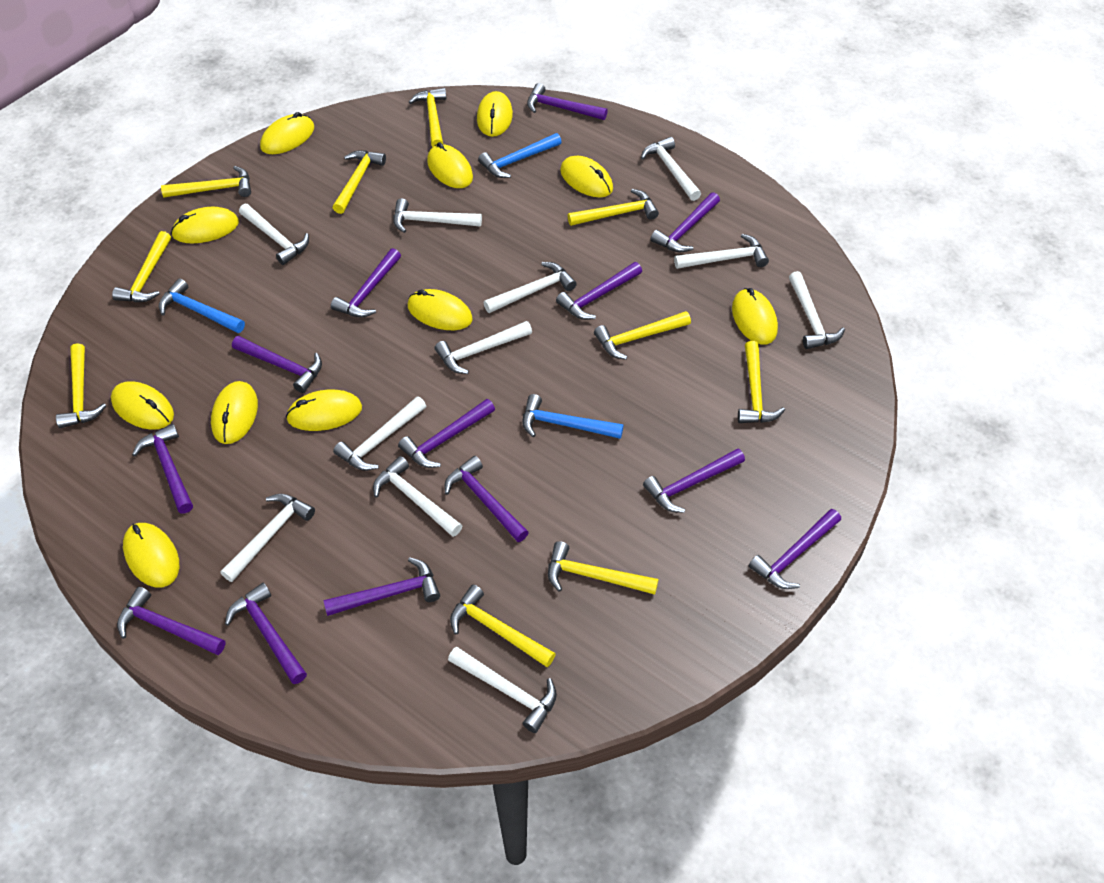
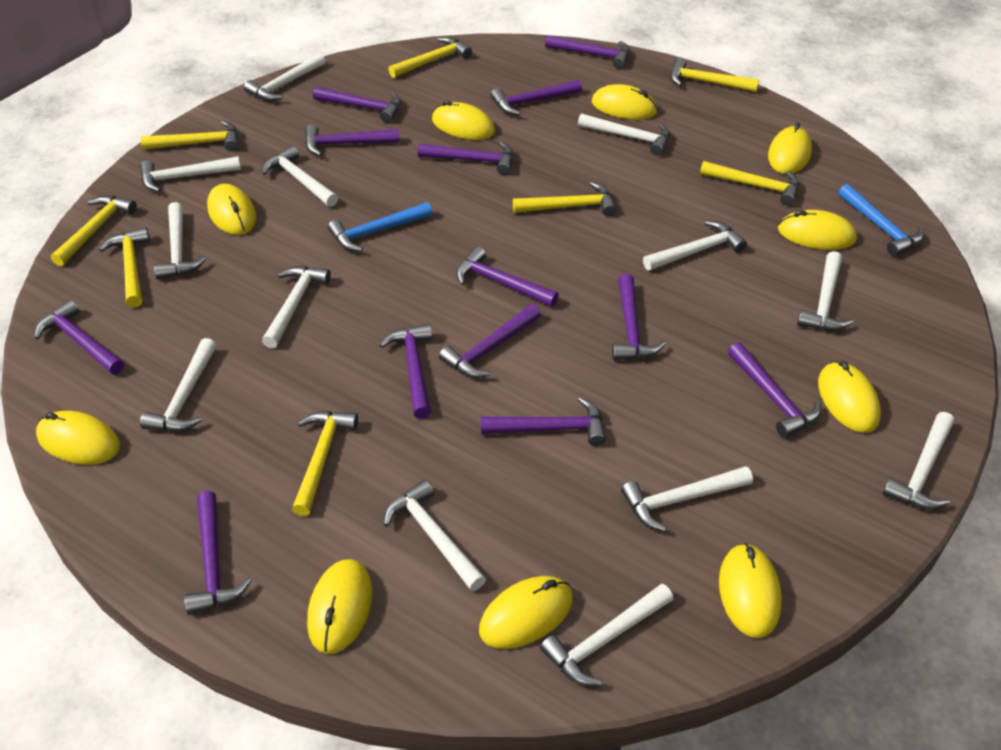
blue hammer: [159,278,245,333] [478,133,562,178] [522,394,624,439] = 3 -> [328,202,433,251] [838,184,924,256] = 2
white hammer: [220,494,315,582] [239,204,309,265] [333,396,426,471] [373,456,462,537] [393,198,482,233] [435,321,532,374] [448,646,557,733] [483,262,577,313] [641,137,701,201] [674,234,769,269] [789,271,845,349] = 11 -> [140,156,241,192] [140,338,217,432] [154,202,206,279] [244,53,325,101] [262,146,338,207] [262,266,331,348] [384,480,486,591] [540,583,673,686] [578,113,670,155] [621,466,753,531] [643,221,747,271] [797,251,854,331] [883,412,954,509] = 13
yellow hammer: [56,343,106,428] [112,231,171,302] [161,166,251,198] [333,150,386,214] [409,88,447,147] [450,585,556,667] [548,541,658,595] [568,189,659,226] [594,311,691,360] [738,341,785,423] = 10 -> [51,195,137,266] [99,227,150,308] [141,120,238,151] [292,411,358,516] [388,37,472,78] [513,182,617,216] [670,57,759,92] [700,161,799,206] = 8
yellow mouse: [111,381,174,430] [123,523,179,587] [171,207,239,243] [211,381,258,444] [260,112,314,154] [286,390,362,431] [407,289,473,330] [427,142,473,188] [477,91,513,137] [560,156,613,198] [732,288,778,345] = 11 -> [36,411,120,465] [207,184,256,235] [307,559,372,654] [432,100,495,140] [479,576,573,649] [592,84,658,120] [719,543,782,638] [768,123,812,174] [778,210,857,250] [818,361,881,433] = 10

